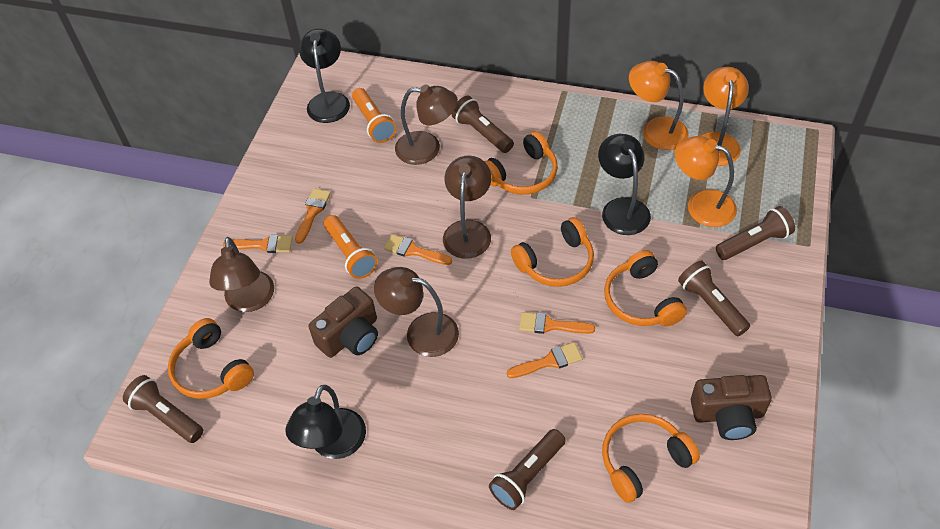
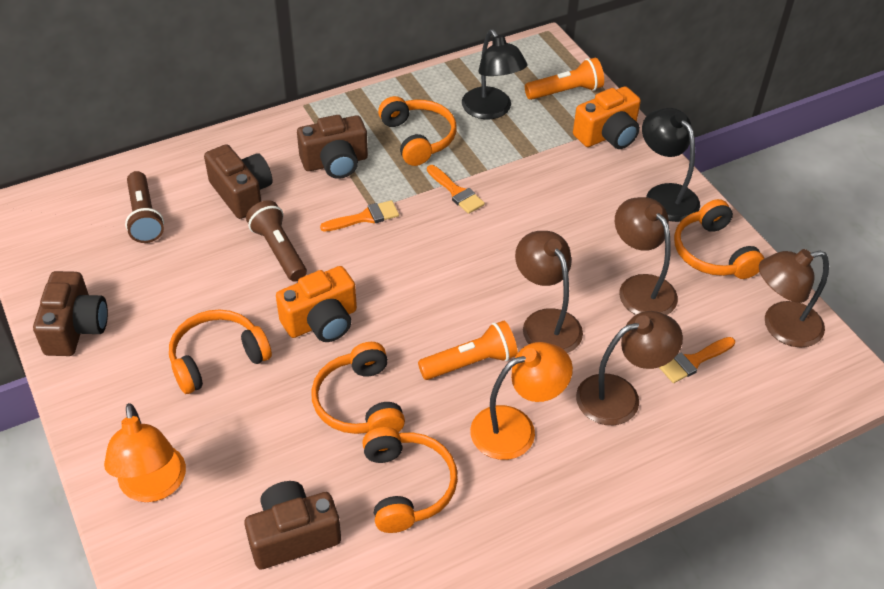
black lamp: [285,385,366,459] [299,29,350,123] [598,134,651,235] = 3 -> [462,30,527,119] [642,108,700,222] = 2
brown camera: [308,286,378,358] [691,375,772,440] = 2 -> [33,271,108,356] [204,144,273,219] [244,481,341,569] [297,115,368,179] = 4
brown flashlight: [123,375,203,443] [451,95,514,153] [489,429,565,510] [678,261,750,336] [716,206,795,260] = 5 -> [125,171,164,243] [246,200,307,281] = 2
orange brush: [223,235,293,253] [295,188,331,244] [384,234,452,265] [507,342,582,378] [519,312,595,334] = 5 -> [320,200,399,232] [427,165,485,214] [659,337,735,383] = 3
orange camera: none = 0 -> [276,266,357,342] [573,86,641,149] = 2
orange lamp: [629,61,689,150] [675,136,737,227] [700,67,749,166] = 3 -> [104,403,186,502] [470,342,573,460] = 2

